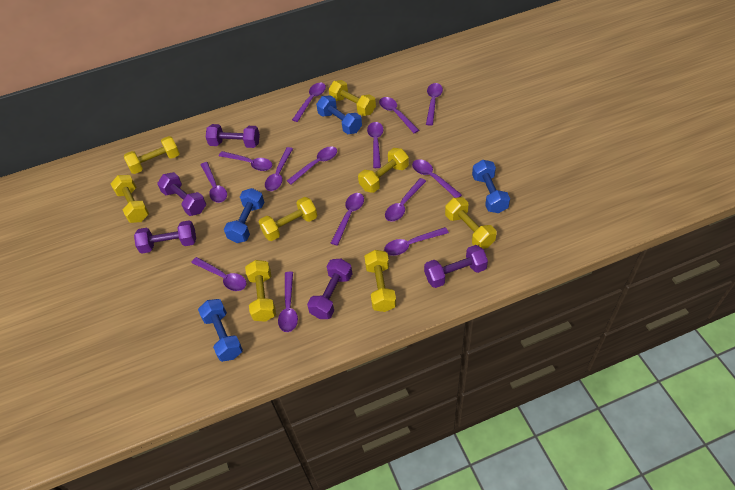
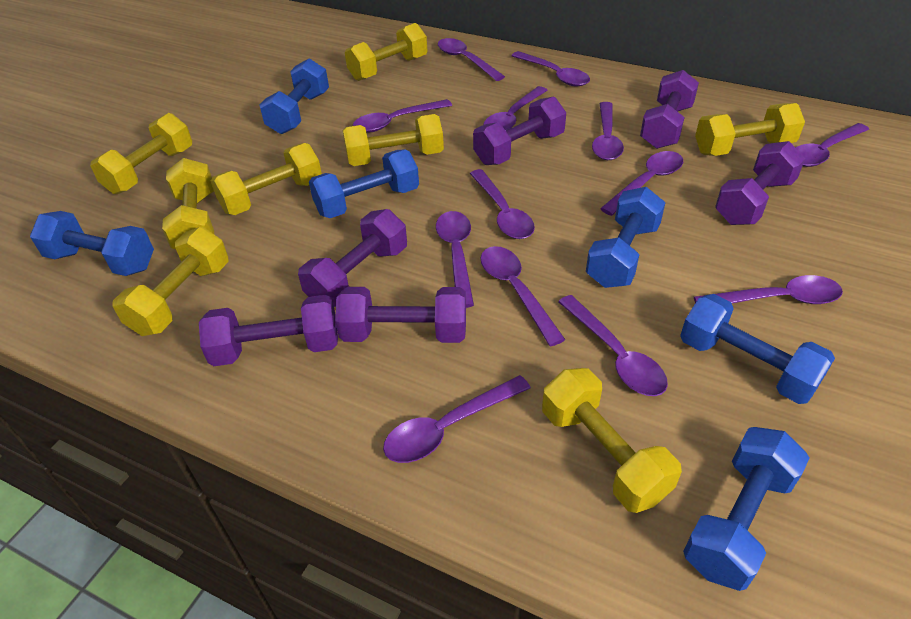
blue dumbbell: [198,299,243,362] [224,188,264,243] [316,95,362,134] [472,160,510,213] = 4 -> [30,211,154,276] [260,59,329,134] [309,150,419,218] [586,187,666,288] [680,294,835,404] [683,427,809,591] = 6
purple dumbbell: [134,221,196,254] [157,172,206,216] [206,124,260,148] [307,259,352,319] [424,245,488,288] = 5 -> [199,295,338,366] [298,209,407,307] [335,287,466,343] [473,97,566,165] [640,70,699,149] [715,141,805,225] = 6
purple spoon: [191,257,246,291] [201,162,227,203] [219,151,273,171] [265,147,293,191] [278,272,298,332] [287,146,337,185] [292,83,326,122] [331,193,364,246] [367,122,383,168] [379,97,419,133] [384,227,449,256] [385,178,426,221] [412,159,462,198] [426,83,443,126] = 14 -> [353,99,452,132] [383,375,531,463] [436,211,474,308] [438,38,505,81] [470,169,535,239] [480,246,565,346] [483,86,548,131] [511,51,590,87] [558,295,668,396] [592,102,624,160] [600,151,683,216] [694,275,843,304] [796,123,869,167] = 13

